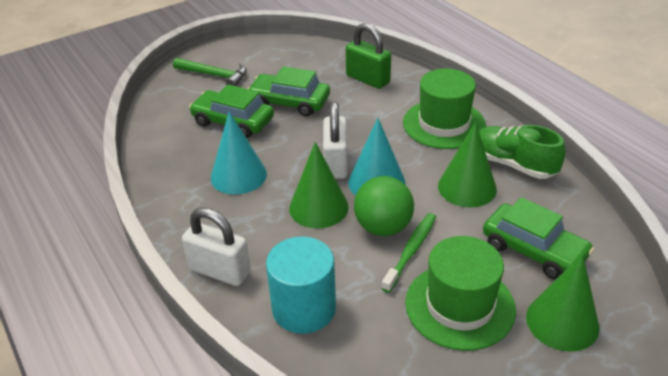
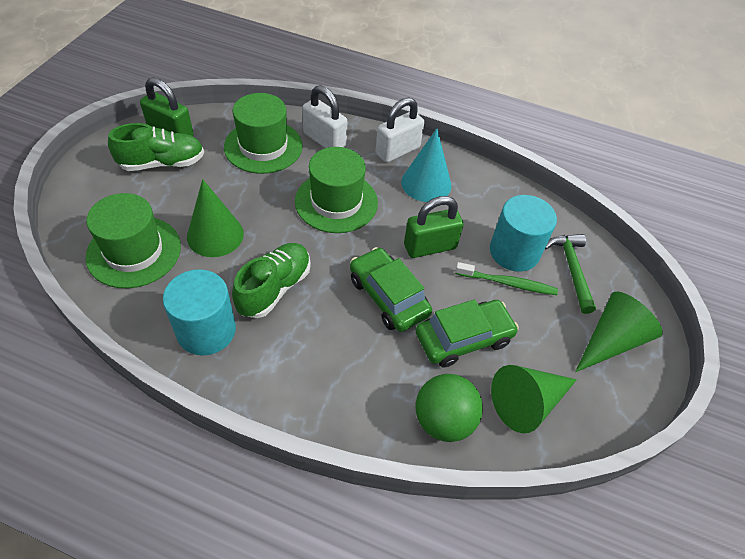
green car: [189,84,274,138] [247,66,330,116] [483,197,594,280] = 3 -> [350,247,432,332] [415,299,519,367] = 2
green hat: [403,69,486,149] [405,236,516,351] = 2 -> [86,193,181,288] [224,93,303,174] [295,147,378,233] = 3
green padlock: [346,23,391,89] = 1 -> [140,77,194,136] [404,196,464,258] = 2
green shoe: [479,125,566,179] = 1 -> [108,123,204,171] [232,243,311,318] = 2
turquoise cone: [211,112,267,195] [348,118,406,196] = 2 -> [401,128,451,202] = 1
turquoise cylinder: [266,236,336,334] = 1 -> [163,269,236,356] [490,195,557,272] = 2

